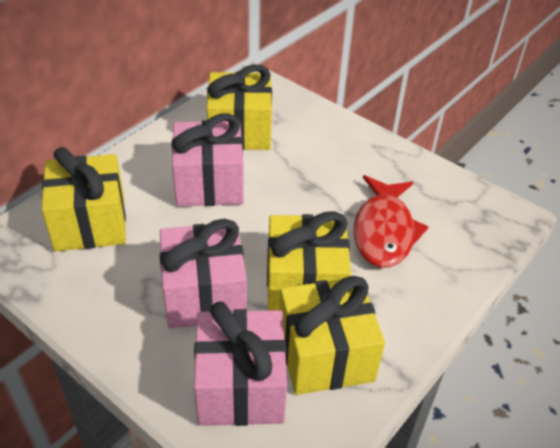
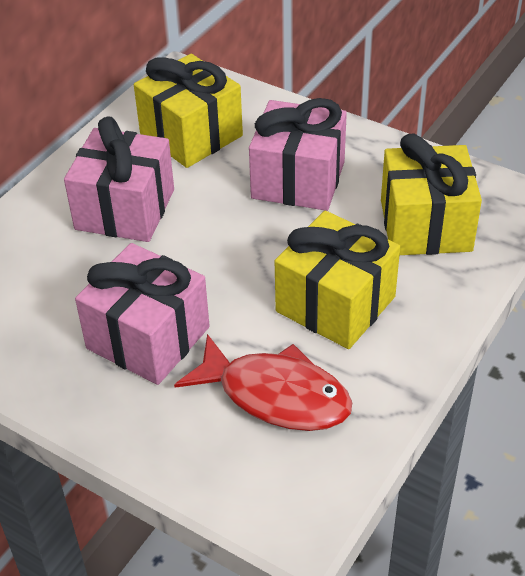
yellow gift: [41,147,126,252] [207,65,272,150] [267,211,351,310] [279,276,385,395] = 4 -> [134,54,243,168] [275,211,400,349] [381,134,482,255] = 3

